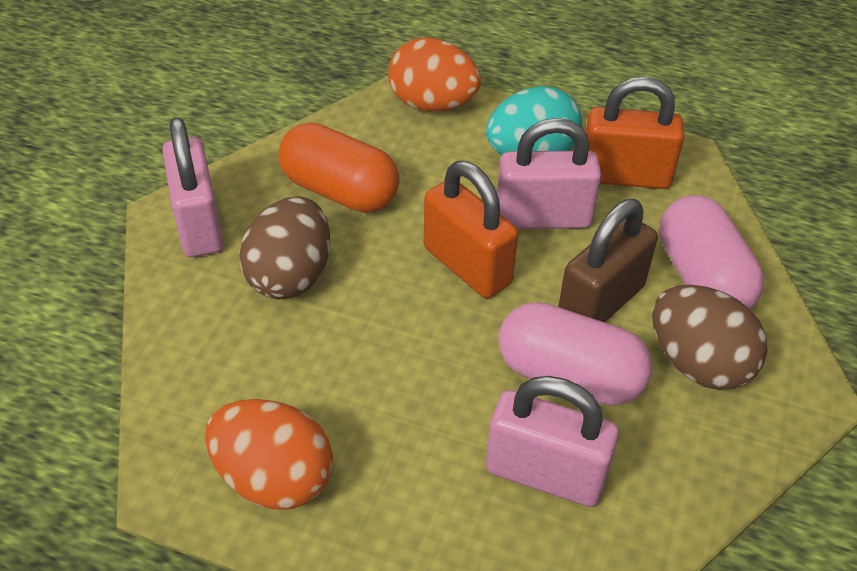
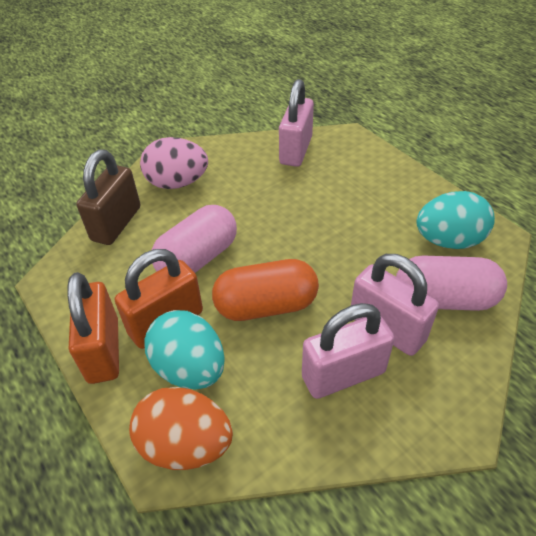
brown egg: [239,196,330,299] [652,285,768,390] = 2 -> none = 0
orange egg: [205,399,333,510] [388,38,481,112] = 2 -> [129,387,233,470] = 1
pink egg: none = 0 -> [140,137,208,189] = 1
turquoise egg: [486,86,582,155] = 1 -> [144,310,225,389] [416,191,495,249] = 2

